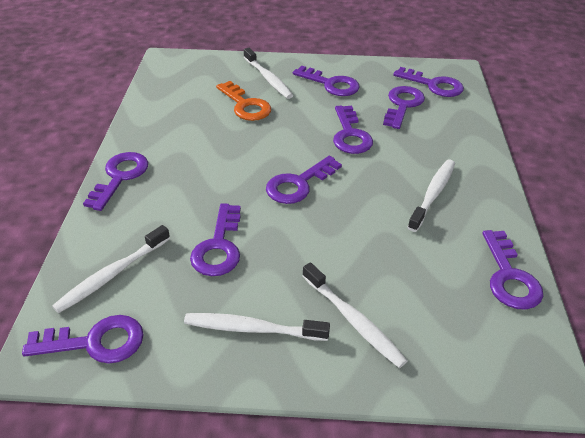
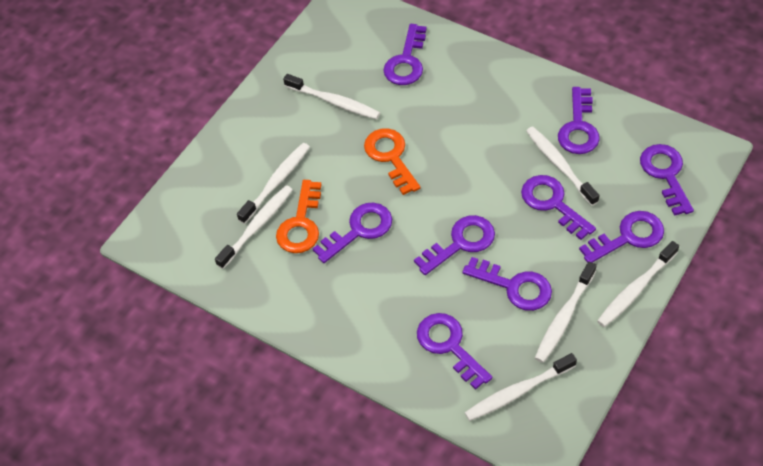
orange key: [216,81,271,121] = 1 -> [276,180,322,253] [364,128,420,195] = 2
white toothbrush: [52,225,170,313] [184,313,330,341] [244,48,293,99] [302,262,408,368] [407,160,455,232] = 5 -> [215,185,293,269] [237,143,310,224] [283,74,380,119] [464,353,577,421] [526,126,599,206] [535,262,597,363] [597,241,679,327] = 7

